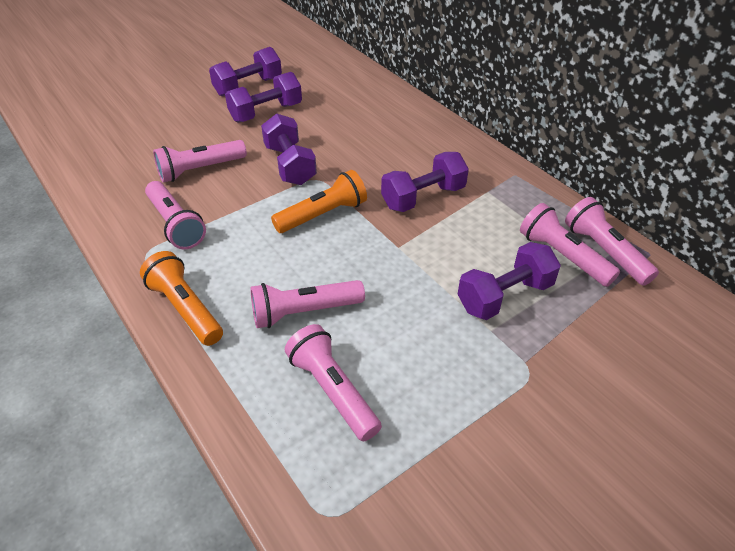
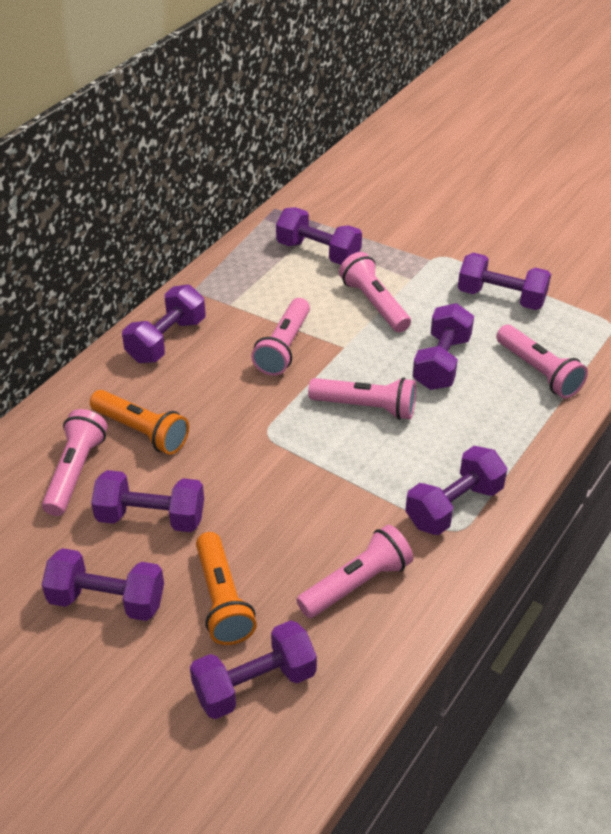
purple dumbbell: [209,47,282,96] [225,72,302,122] [261,113,317,185] [381,152,469,212] [458,242,561,320] = 5 -> [42,548,164,621] [91,470,204,532] [122,285,205,363] [190,620,317,719] [276,207,362,265] [405,446,507,535] [412,303,474,390] [458,253,551,310] = 8

